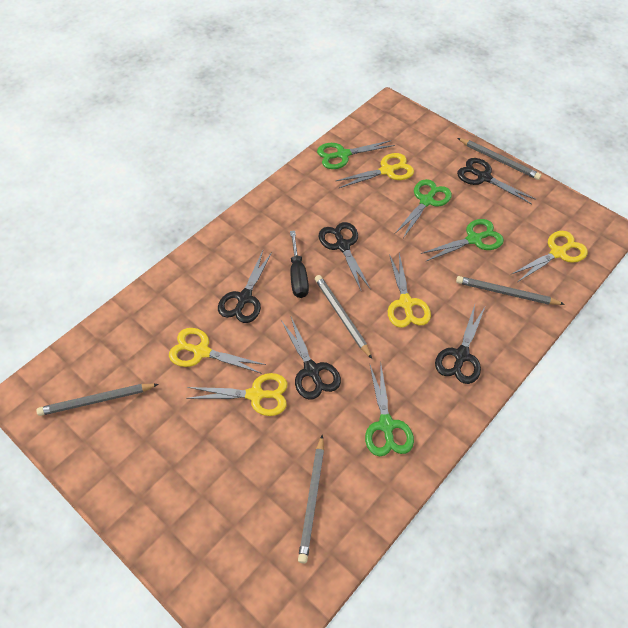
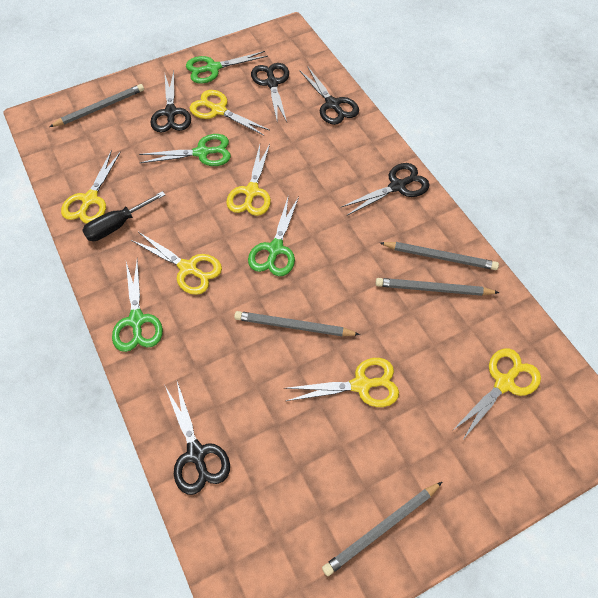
yellow scissors: [169,328,266,374] [186,373,288,416] [336,153,414,188] [388,253,431,328] [512,231,588,282] = 5 -> [61,150,121,224] [131,232,222,295] [190,90,269,136] [226,144,271,216] [284,358,399,407] [452,349,541,441] = 6

